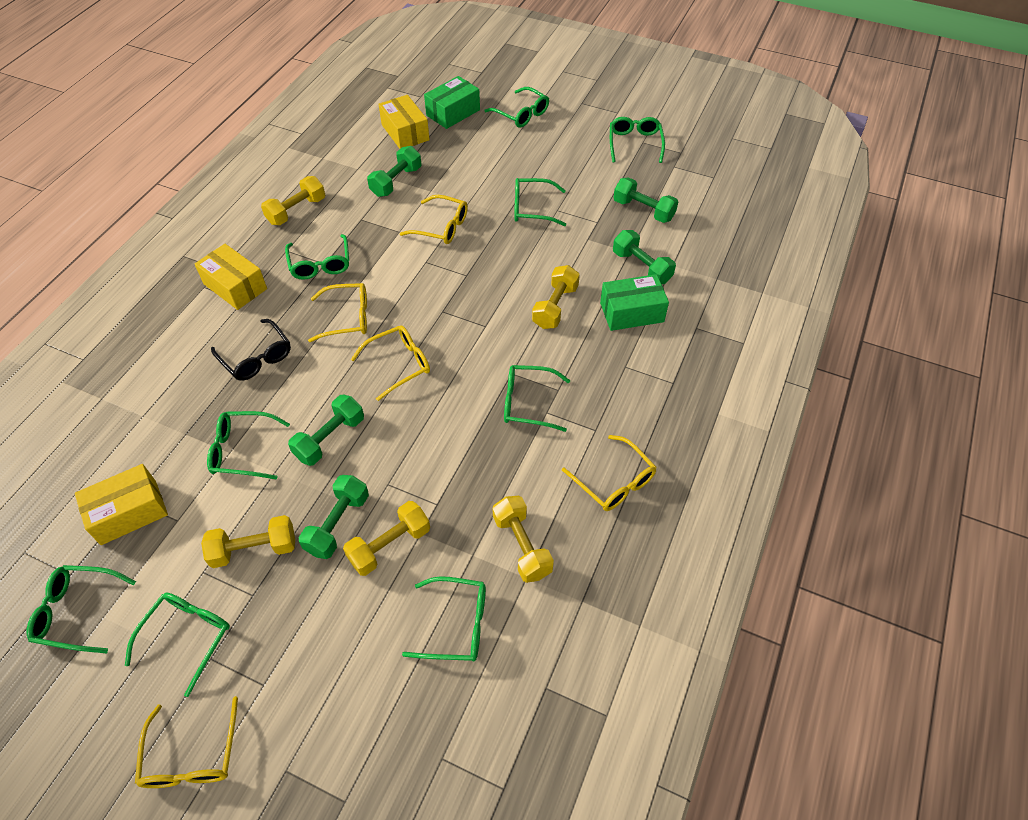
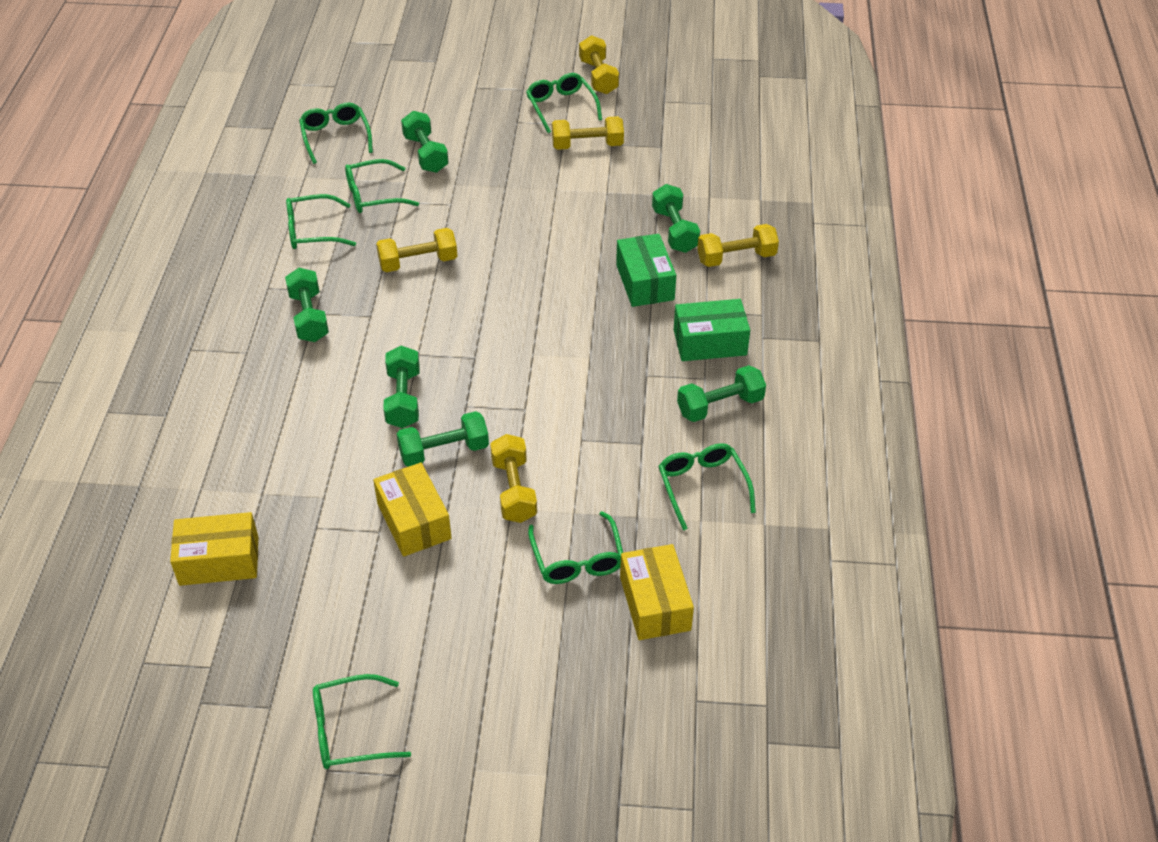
black glasses: [211,319,291,381] = 1 -> none = 0
green dumbbell: [288,395,364,466] [299,475,369,559] [367,146,421,197] [613,177,678,223] [613,230,676,284] = 5 -> [285,268,329,342] [383,346,420,428] [397,411,489,467] [401,111,449,173] [652,184,700,253] [677,365,766,422] = 6
green glasses: [26,565,136,653] [125,593,230,697] [207,411,290,480] [285,234,349,280] [402,576,486,662] [484,87,549,128] [504,365,571,432] [514,178,566,226] [610,117,665,163] = 9 -> [286,194,356,249] [299,103,373,164] [313,674,411,769] [345,159,419,213] [526,73,602,133] [528,511,623,584] [658,443,756,531] = 7
yellow glasses: [135,696,238,788] [308,283,367,342] [351,326,430,401] [400,195,468,244] [562,435,657,511] = 5 -> none = 0

